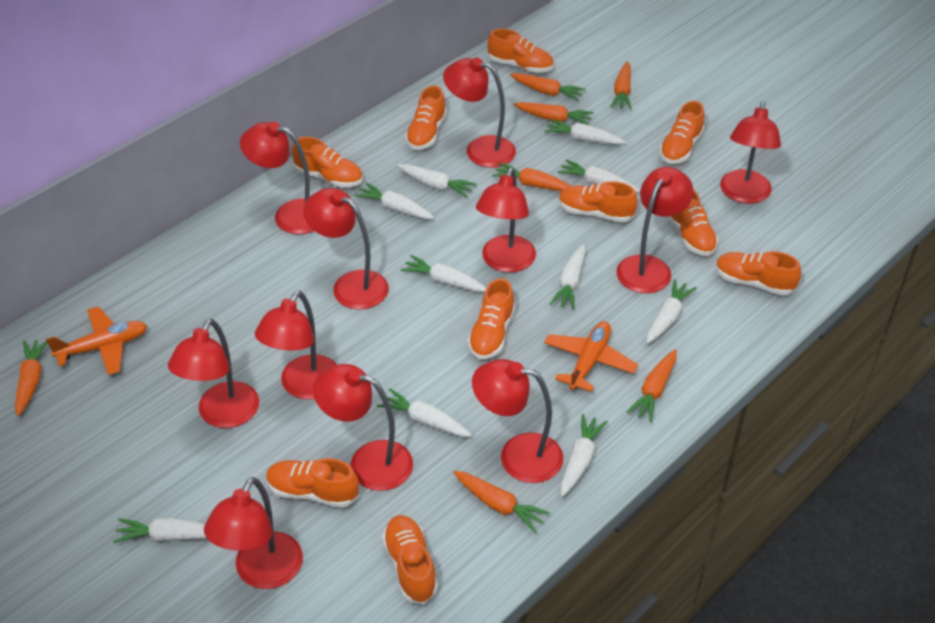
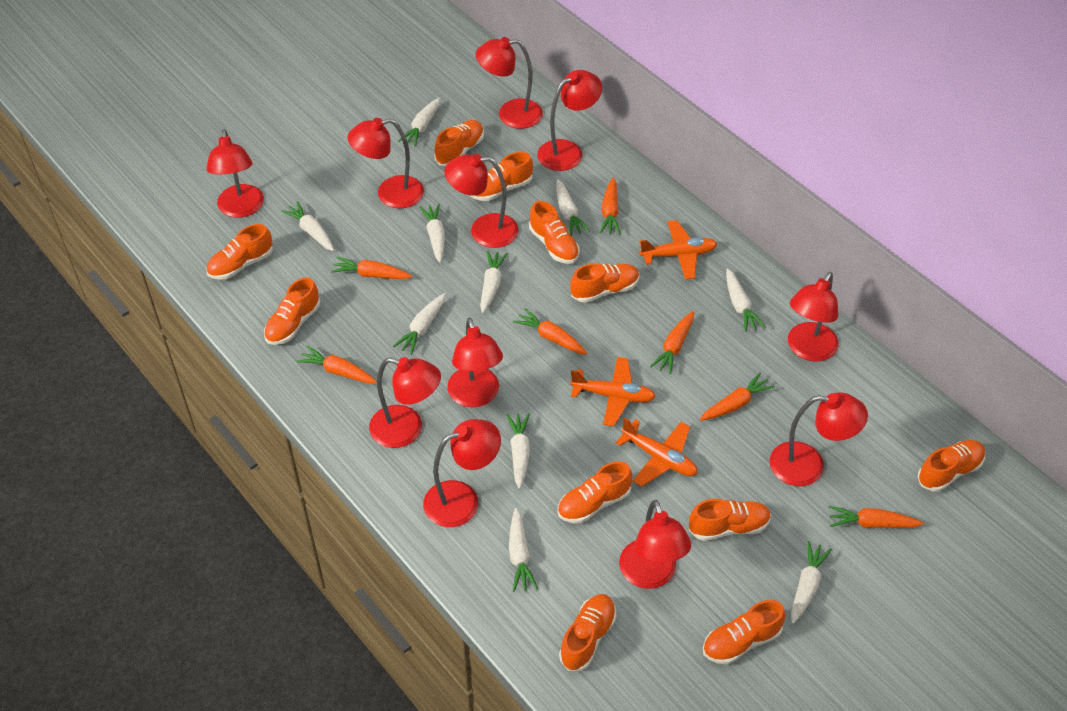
orange plane: [46,306,147,375] [544,321,638,392] = 2 -> [570,357,656,426] [616,418,698,487] [639,220,717,280] = 3
orange shoe: [266,458,359,508] [292,137,363,187] [382,515,438,604] [405,86,447,150] [468,278,515,359] [488,29,553,73] [559,181,637,222] [659,101,704,164] [667,189,718,256] [716,251,801,295] = 10 -> [206,224,273,280] [264,277,320,345] [435,120,484,166] [470,152,533,201] [529,201,579,264] [557,461,632,523] [559,594,616,671] [570,263,639,303] [689,499,771,541] [703,600,785,664] [917,440,985,492] = 11

